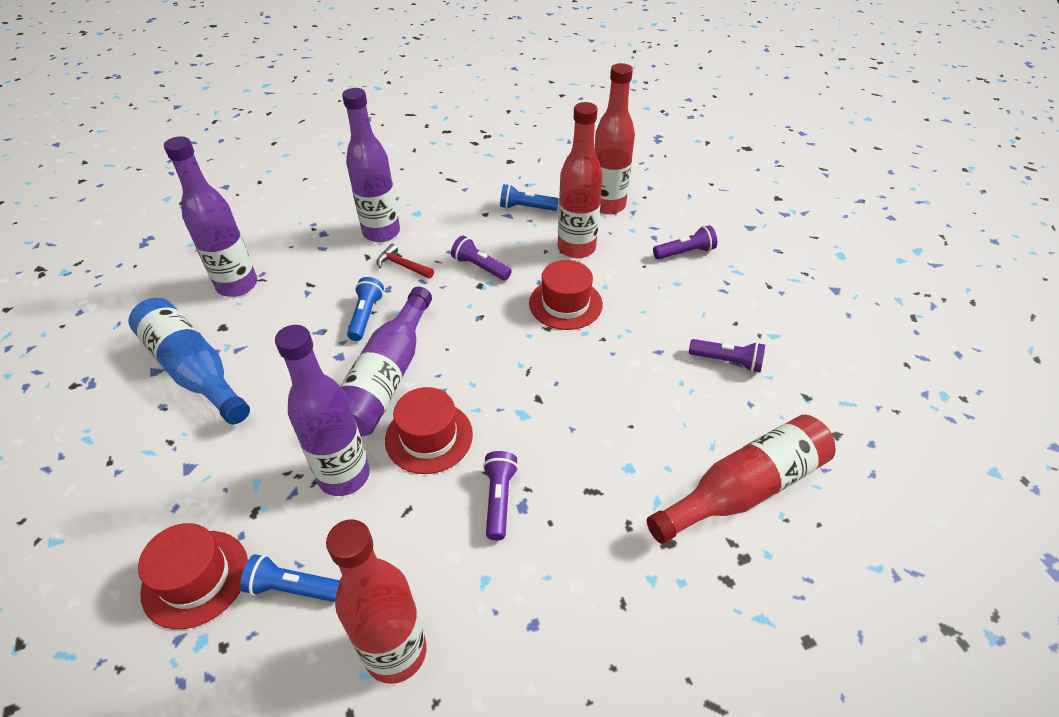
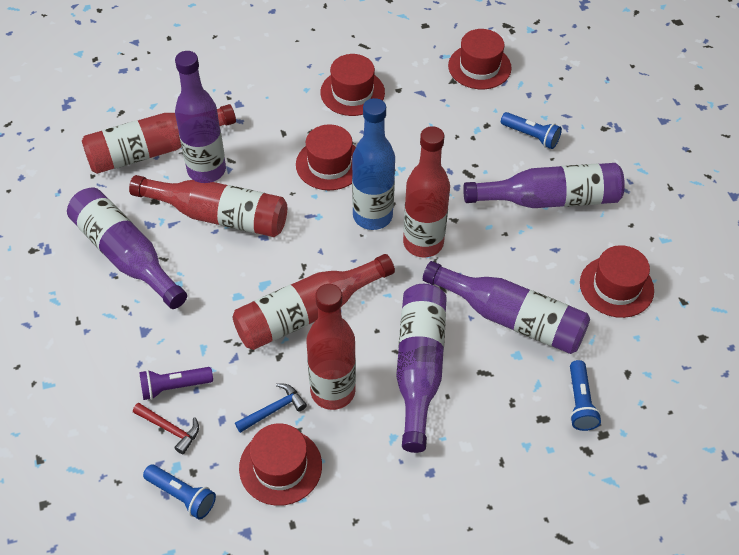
blue hammer: none = 0 -> [235,383,307,433] = 1
purple bottle: [164,136,257,297] [275,325,370,496] [340,287,432,436] [342,88,400,242] = 4 -> [67,188,187,309] [175,51,226,182] [396,284,447,453] [423,261,590,354] [463,163,625,208] = 5
purple flashlight: [451,236,512,280] [483,451,518,540] [653,225,717,260] [689,339,765,372] = 4 -> [139,367,213,400] = 1
red bottle: [326,519,427,684] [558,102,603,258] [594,63,635,214] [647,415,836,544] = 4 -> [82,104,236,174] [129,175,287,237] [233,254,395,350] [306,284,356,410] [403,126,450,257] = 5
red hat: [138,523,248,629] [385,387,473,474] [529,260,603,330] = 3 -> [239,423,322,506] [296,124,356,190] [320,54,385,116] [448,29,512,89] [580,245,654,318] = 5

